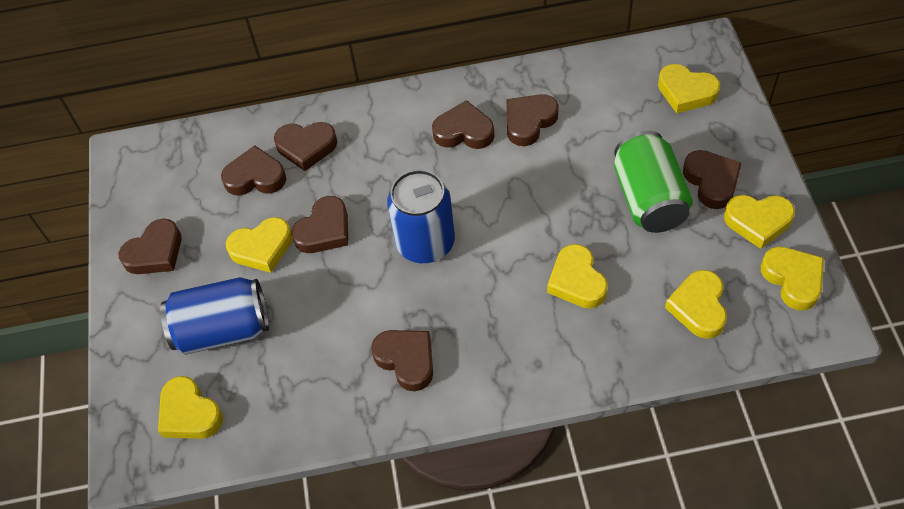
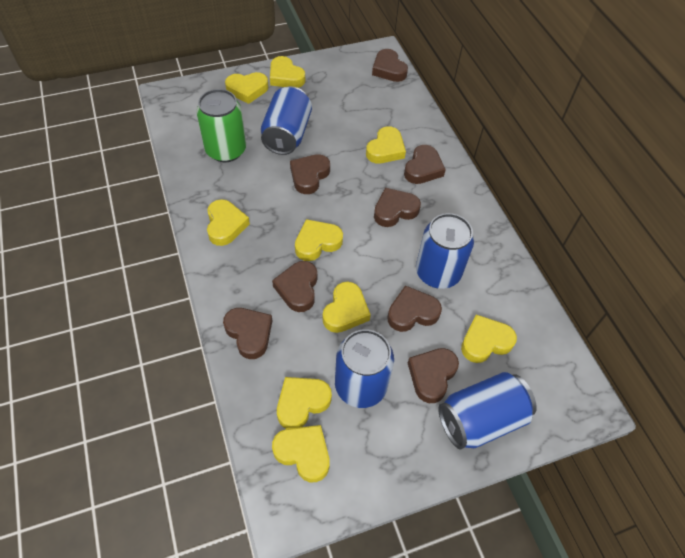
blue can: [160,277,269,355] [387,169,455,263] = 2 -> [261,86,312,155] [335,329,394,408] [416,213,474,289] [438,372,537,450] = 4
yellow heart: [158,376,223,439] [226,217,293,273] [547,244,608,308] [658,64,720,113] [665,270,727,339] [724,195,795,249] [761,247,824,310] = 7 -> [207,199,250,246] [225,72,269,104] [270,56,305,88] [272,425,330,482] [277,377,332,429] [295,219,343,261] [323,282,371,333] [366,126,406,163] [461,315,517,363] = 9

